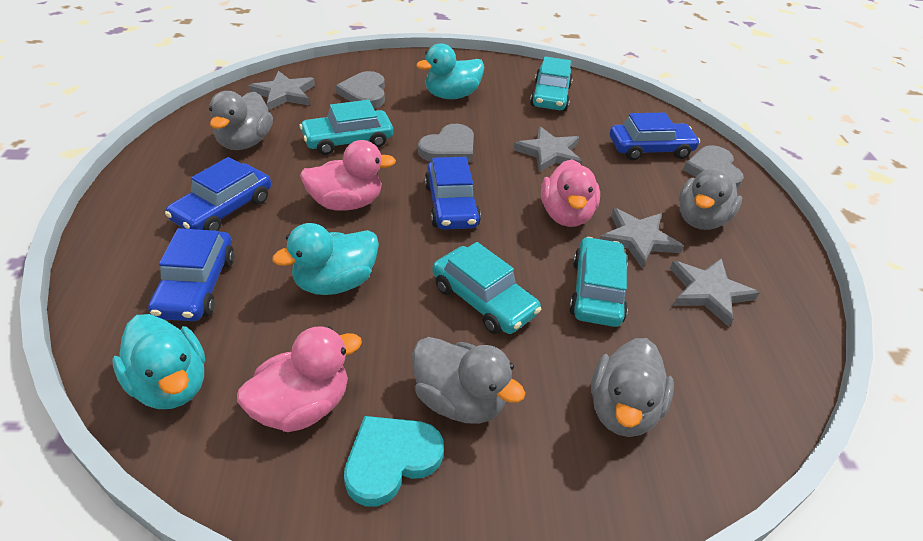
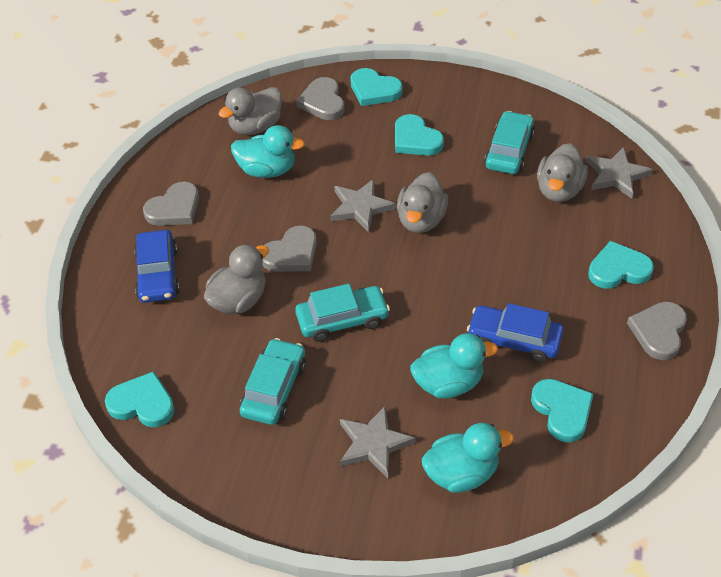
blue car: [148,228,234,321] [165,157,271,231] [424,157,481,230] [610,113,700,160] = 4 -> [134,230,180,303] [467,303,564,363] = 2
grey heart: [336,71,385,108] [418,124,474,162] [683,145,744,189] = 3 -> [143,181,199,226] [263,225,317,272] [296,77,344,120] [627,302,687,360] = 4
grey star: [248,71,315,110] [513,126,582,172] [600,208,683,268] [670,258,759,327] = 4 -> [330,179,396,232] [340,406,415,478] [586,147,652,199] = 3
pink duck: [237,326,362,432] [300,140,396,211] [541,159,600,227] = 3 -> none = 0
turquoise car: [299,100,393,155] [432,242,541,334] [530,56,573,111] [569,237,628,327] = 4 -> [240,338,306,425] [295,284,390,342] [484,111,535,174] = 3
turquoise heart: [344,416,444,506] = 1 -> [105,371,175,427] [350,68,403,106] [395,114,444,156] [531,379,593,442] [588,241,654,289] = 5

